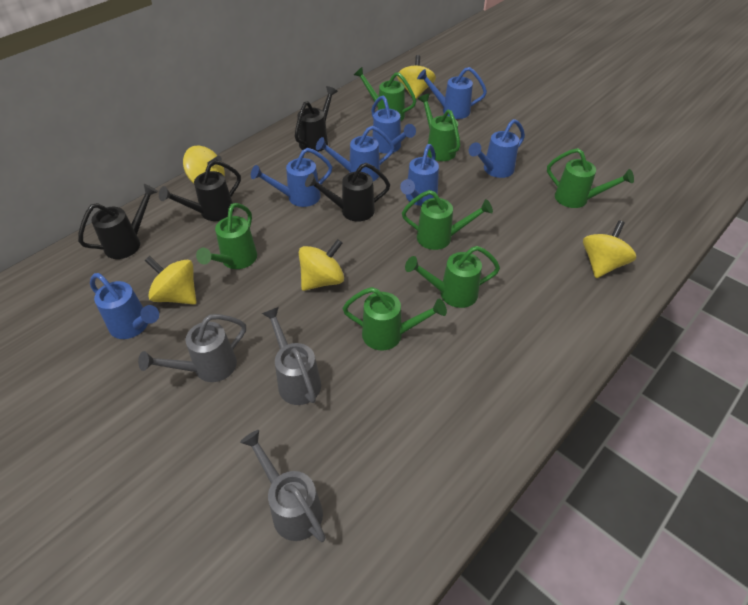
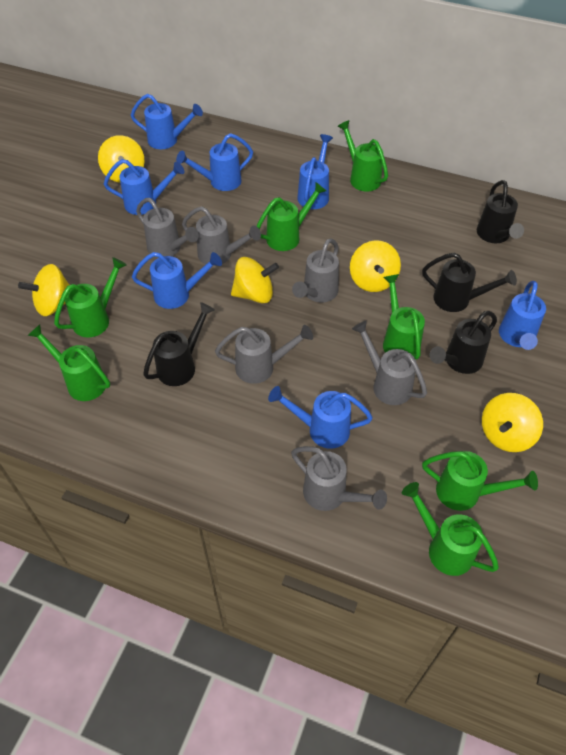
grey watering can: [138,314,246,382] [240,430,326,542] [261,307,321,405] = 3 -> [136,198,199,258] [182,206,261,266] [215,325,313,384] [291,446,387,511] [292,238,339,303] [352,321,427,405] = 6

